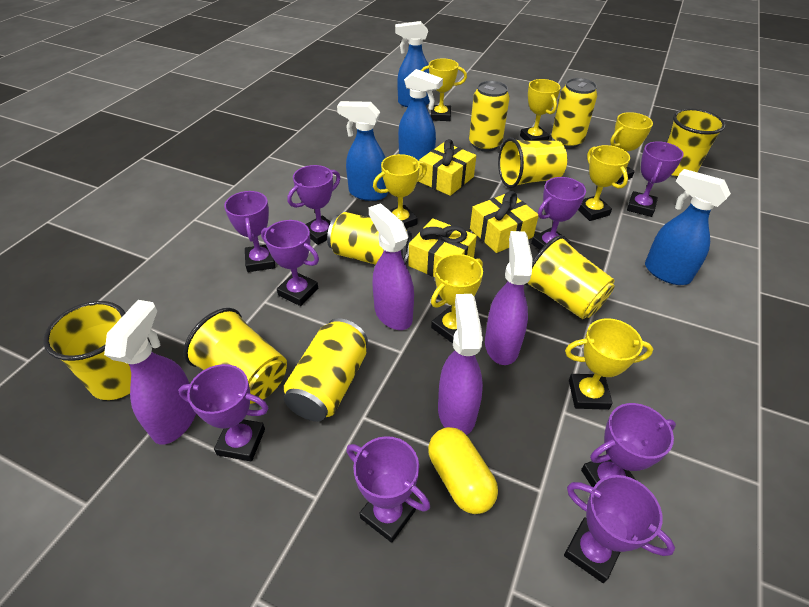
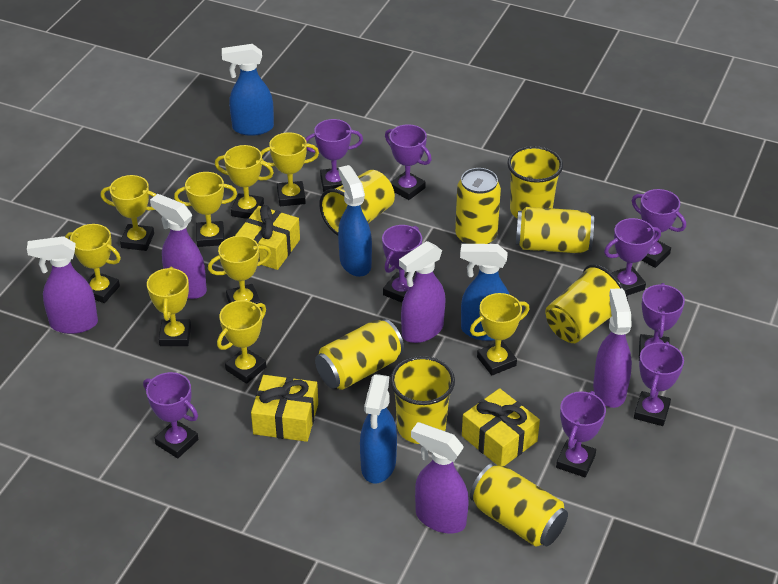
purple spray bottle: [104,300,196,445] [369,203,414,330] [438,294,483,435] [485,231,533,365] = 4 -> [27,236,98,334] [150,194,207,299] [399,241,445,343] [411,422,469,534] [593,288,632,408] = 5
yellow capsule: [428,427,498,514] = 1 -> none = 0
yellow cup: [43,301,131,400] [184,308,287,404] [498,138,567,188] [525,235,615,319] [667,108,726,177] = 5 -> [319,170,395,235] [390,356,455,444] [507,146,563,218] [546,264,628,343] = 4
yellow trophy: [373,154,427,229] [420,58,467,121] [431,254,483,343] [520,79,561,141] [565,318,653,410] [578,145,630,221] [610,112,653,184] = 7 -> [65,224,121,303] [101,175,157,251] [147,267,191,346] [174,172,237,247] [208,236,272,309] [215,145,274,219] [217,300,267,384] [261,132,319,206] [470,293,530,375] = 9

